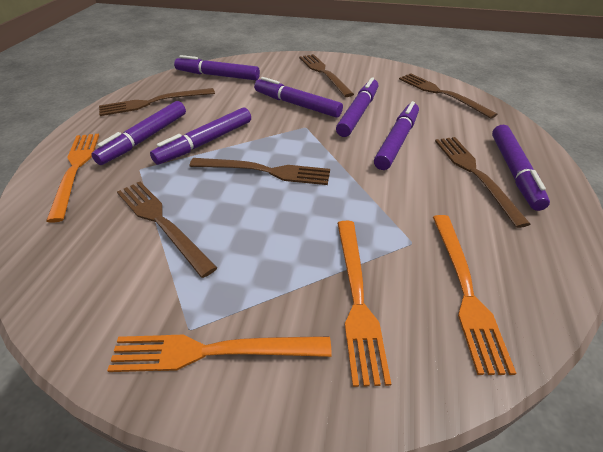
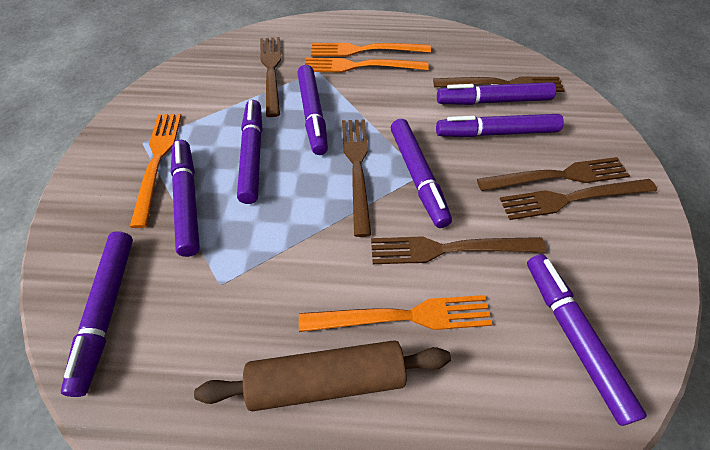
brown rolling pin: none = 0 -> [194,340,451,411] = 1
purple marker: [91,101,186,165] [150,107,251,165] [174,55,260,80] [254,77,343,118] [336,77,378,137] [374,101,419,170] [492,125,550,211] = 7 -> [61,231,133,397] [171,140,200,257] [237,100,262,204] [298,65,328,155] [391,119,452,228] [436,114,564,137] [437,82,556,105] [527,254,647,426] = 8

